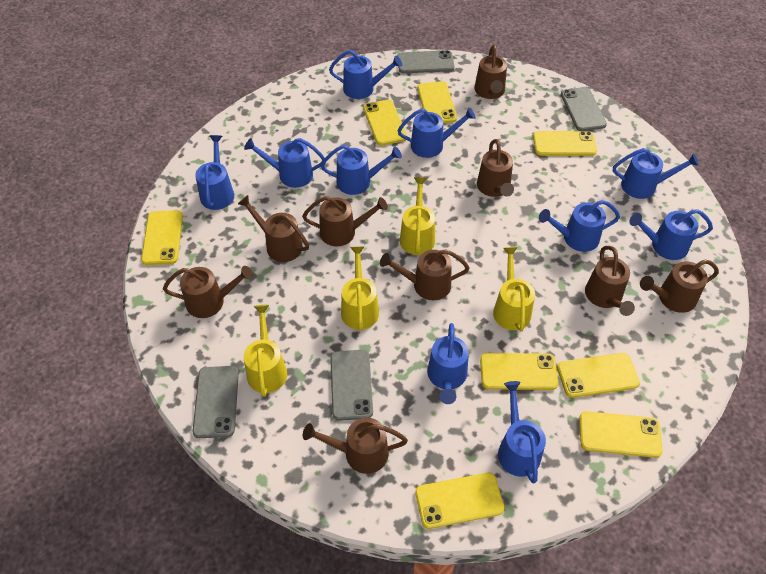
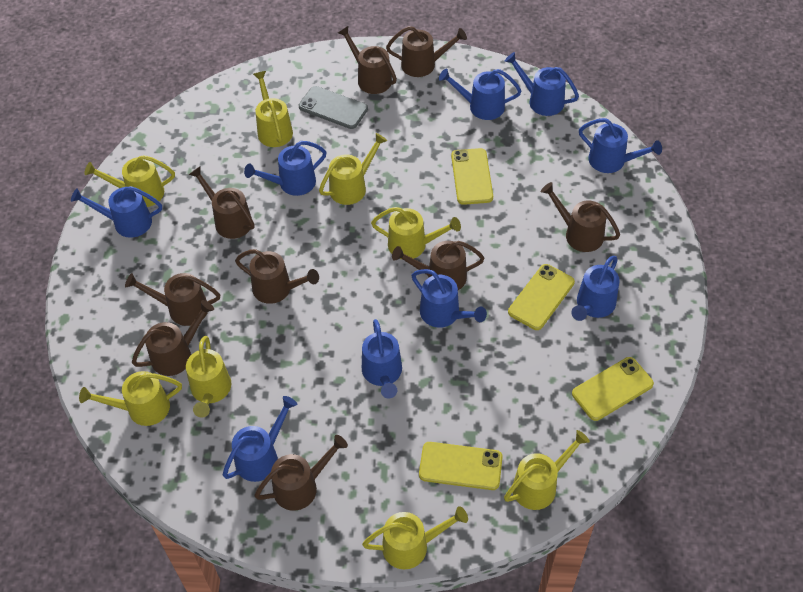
blue watering can: [195,135,234,210] [244,138,325,188] [321,145,402,195] [329,50,402,99] [397,108,476,158] [427,323,469,404] [498,381,546,484] [539,200,620,252] [613,148,699,199] [629,209,713,260] = 10 -> [71,186,162,238] [223,396,297,482] [244,141,327,196] [362,319,402,398] [411,269,487,328] [439,69,522,120] [504,52,579,116] [572,256,620,321] [579,118,662,173] = 9
grey phone: [193,366,239,438] [330,350,373,421] [397,50,455,73] [561,87,607,131] = 4 -> [299,86,368,129] = 1
yellow phone: [141,210,183,265] [363,100,407,146] [415,473,504,529] [417,81,457,123] [480,353,558,390] [533,131,597,156] [557,353,640,398] [579,411,663,458] = 8 -> [419,442,503,490] [451,148,493,205] [508,264,575,330] [572,357,654,421] = 4
yellow watering can: [243,305,287,397] [341,246,379,331] [400,177,435,255] [493,247,535,331] = 4 -> [79,371,182,426] [85,155,175,207] [186,336,231,418] [253,71,293,147] [319,133,387,205] [362,506,468,569] [371,207,461,259] [504,430,590,510] = 8

